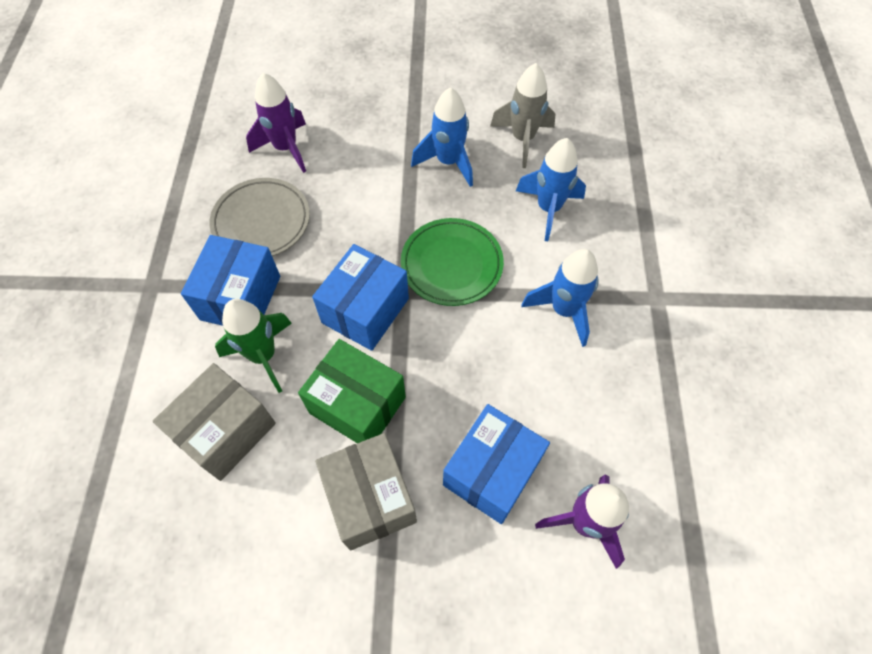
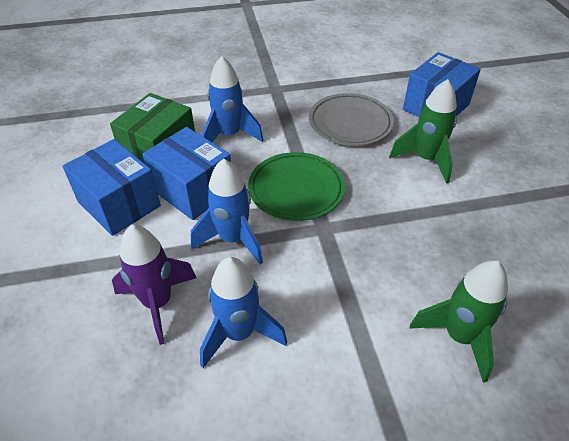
green rocket: [215,299,292,393] = 1 -> [389,79,457,183] [410,260,508,383] = 2
grey box: [153,363,276,481] [315,433,417,551] = 2 -> none = 0
grey rocket: [490,63,556,168] = 1 -> none = 0
purple rocket: [246,73,306,173] [535,475,629,569] = 2 -> [112,225,196,345] = 1

